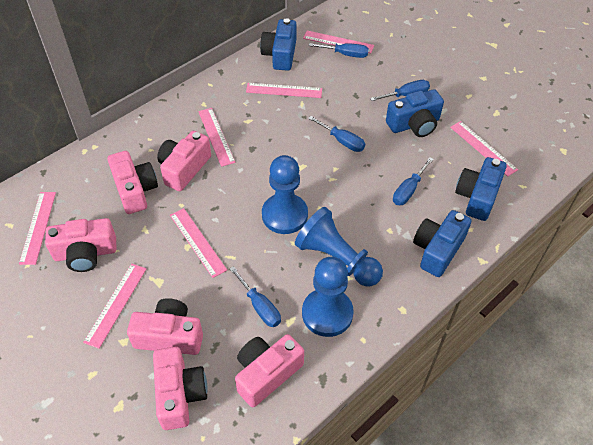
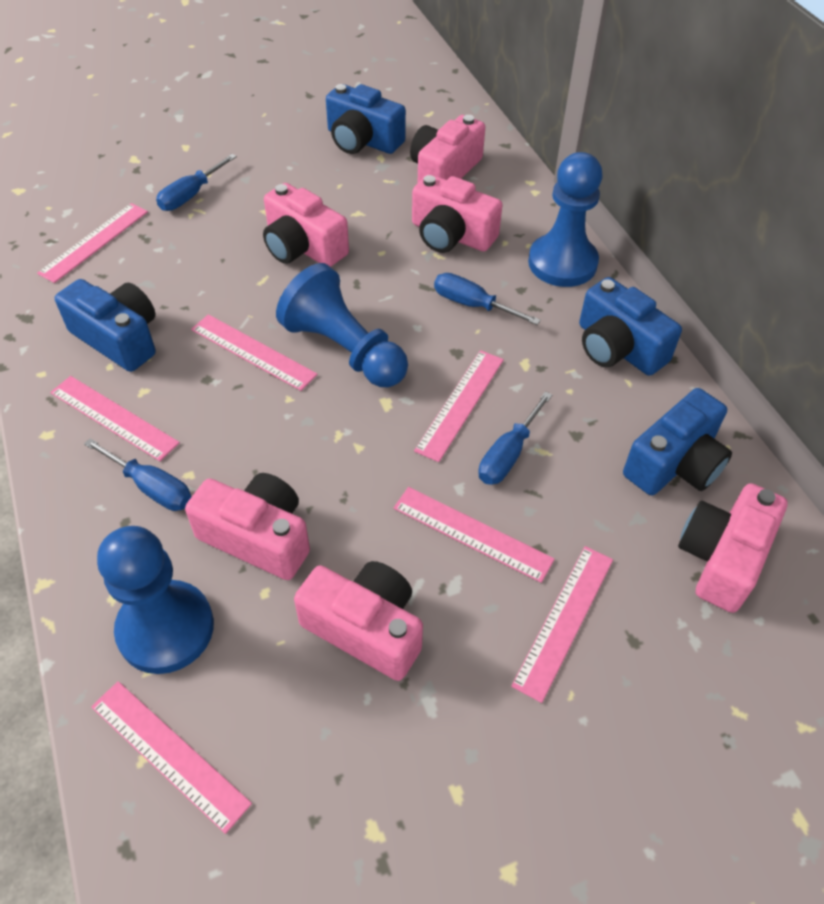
blue screwdriver: [230,266,281,327] [308,116,365,152] [309,43,369,58] [370,80,430,101] [393,157,434,205] = 5 -> [84,438,191,511] [156,154,237,211] [434,273,541,325] [478,391,552,485] = 4

